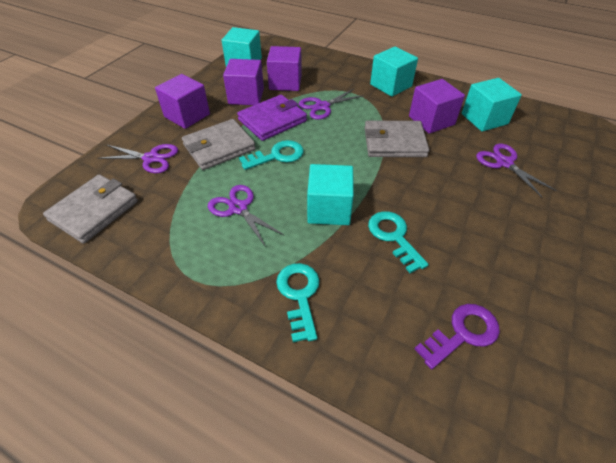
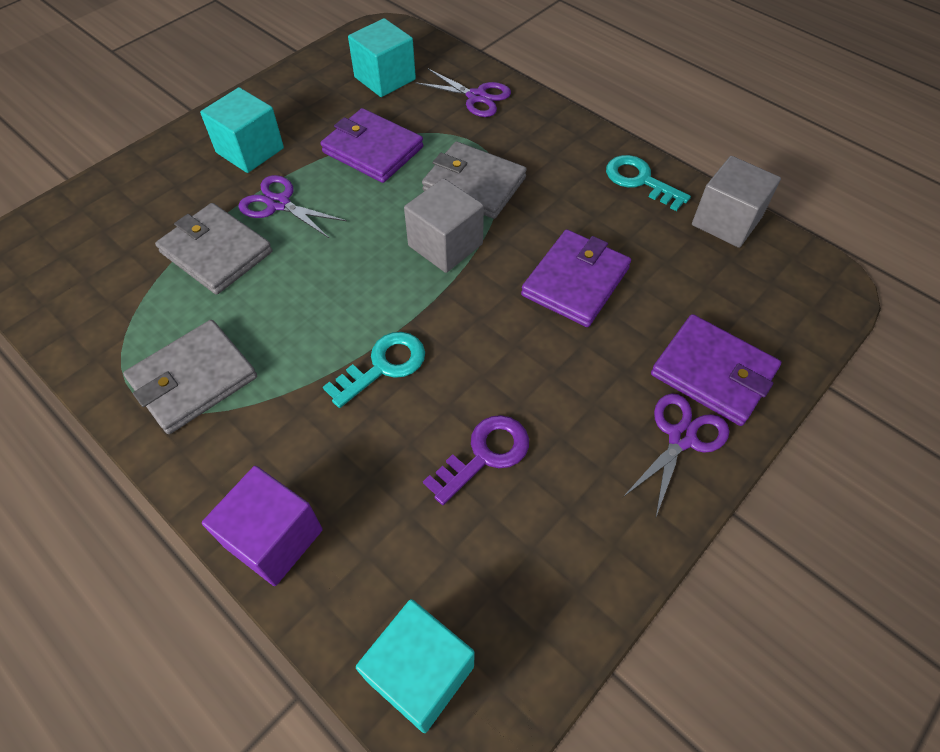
grey cube: none = 0 -> [404,178,484,273] [692,156,781,248] = 2
purple cube: [155,74,210,129] [223,59,264,105] [267,46,302,91] [409,79,465,134] = 4 -> [202,466,323,586] = 1
purple scissors: [98,144,178,173] [208,185,284,247] [298,89,364,120] [476,144,556,197] = 4 -> [238,175,347,238] [415,68,511,117] [623,393,729,517] = 3
purple wallet: [237,95,307,141] = 1 -> [321,108,423,183] [521,229,631,327] [651,314,781,426] = 3
turquoise cube: [222,27,262,67] [307,164,354,225] [370,47,418,97] [462,78,522,132] = 4 -> [200,87,284,173] [348,18,416,97] [356,599,475,733] = 3
turquoise key: [239,140,304,170] [276,263,320,342] [368,211,429,273] = 3 -> [323,332,425,408] [606,155,691,211] = 2

